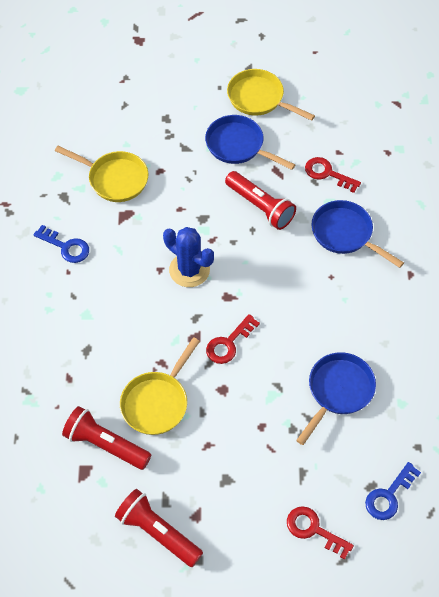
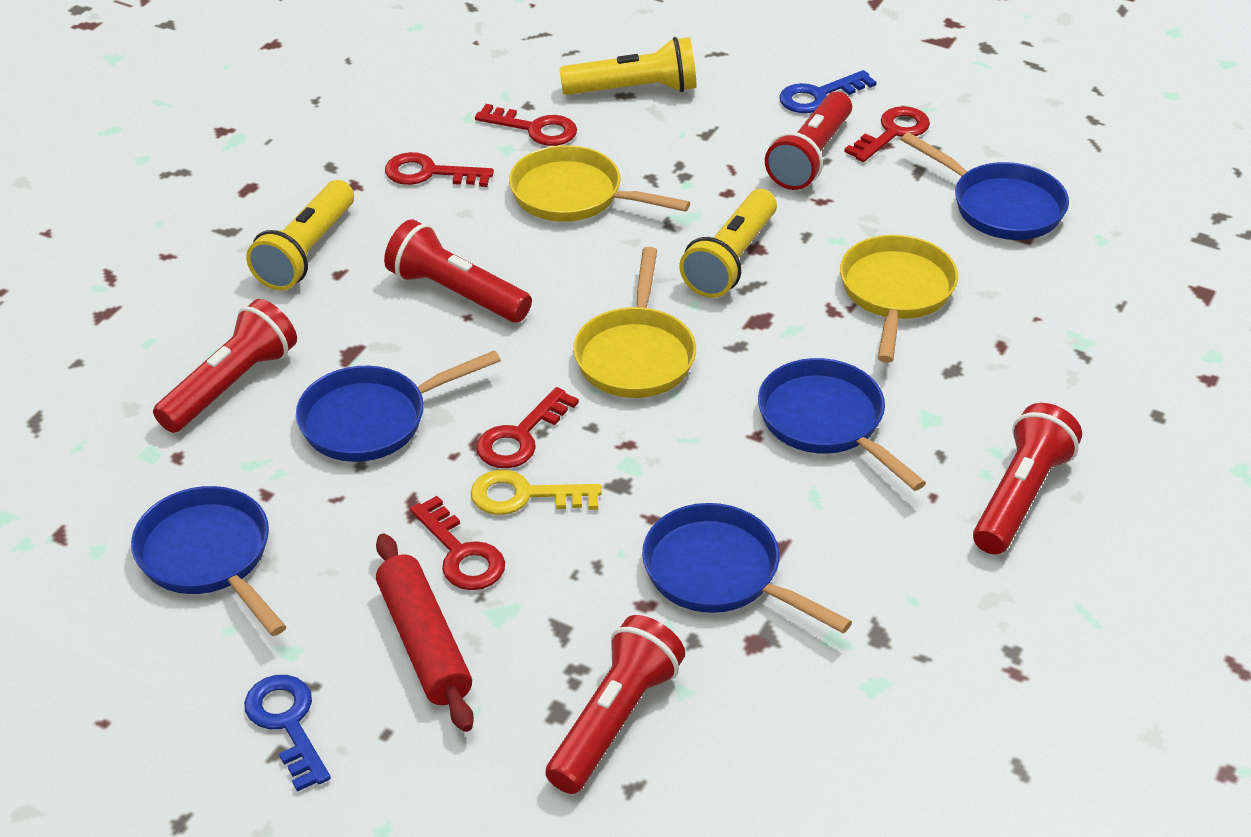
blue cactus: [163,227,214,287] = 1 -> none = 0
blue pan: [205,115,295,170] [296,352,376,445] [311,200,404,268] = 3 -> [131,486,286,636] [296,350,501,462] [642,503,852,633] [758,358,926,491] [901,132,1069,240] = 5
red flashlight: [62,406,151,470] [115,489,203,567] [225,171,296,230] = 3 -> [153,299,297,433] [384,219,532,323] [545,615,685,794] [765,92,852,190] [973,403,1082,555] = 5
red key: [206,314,260,364] [287,506,354,559] [305,157,361,193] = 3 -> [385,152,494,187] [410,496,505,590] [475,104,577,146] [476,387,579,468] [844,106,930,162] = 5
red rolling pin: none = 0 -> [376,533,474,732] = 1
yellow flashlight: none = 0 -> [246,180,354,290] [559,37,696,95] [679,189,777,298] = 3
yellow key: none = 0 -> [470,470,602,515] = 1

